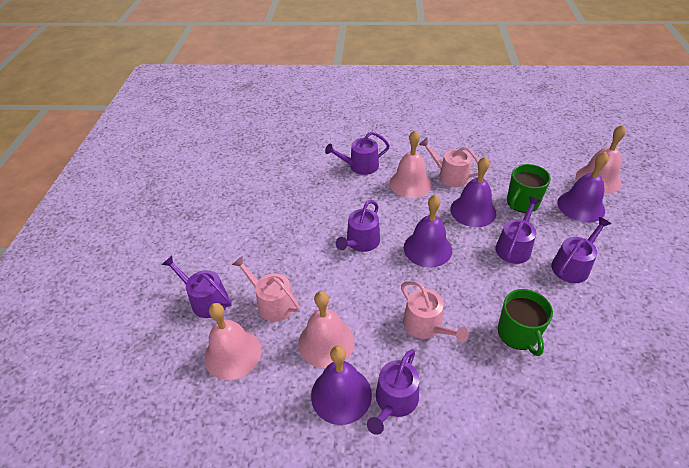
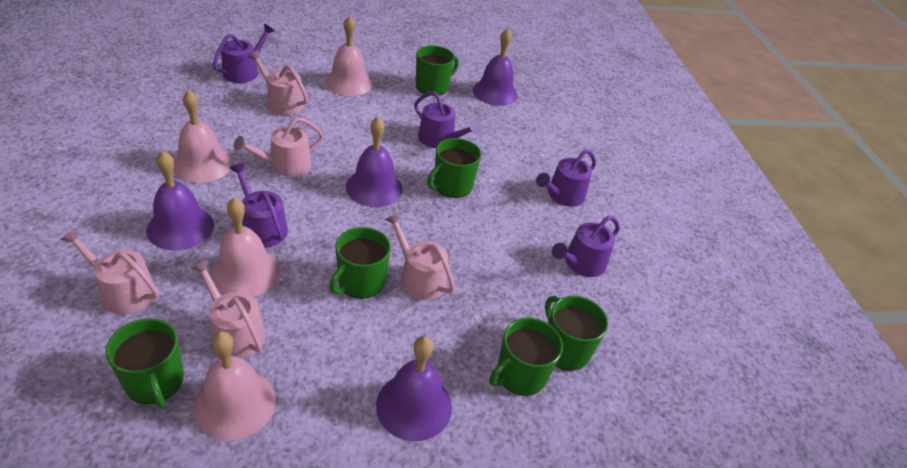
green mug: [498,289,553,356] [507,164,551,213] = 2 -> [106,318,184,409] [330,227,391,299] [416,45,459,96] [427,138,481,198] [490,318,563,396] [545,296,608,370] = 6
pink watering can: [232,256,300,322] [401,281,469,342] [419,138,479,187] = 3 -> [60,228,159,315] [191,260,265,358] [234,117,324,176] [248,50,308,115] [384,213,455,300] = 5
purple watering can: [162,256,231,318] [325,132,390,175] [336,200,380,252] [367,349,419,435] [496,196,541,264] [551,217,611,283] = 6 -> [212,24,275,83] [229,163,288,248] [414,91,480,148] [536,149,596,207] [552,215,620,277] = 5

